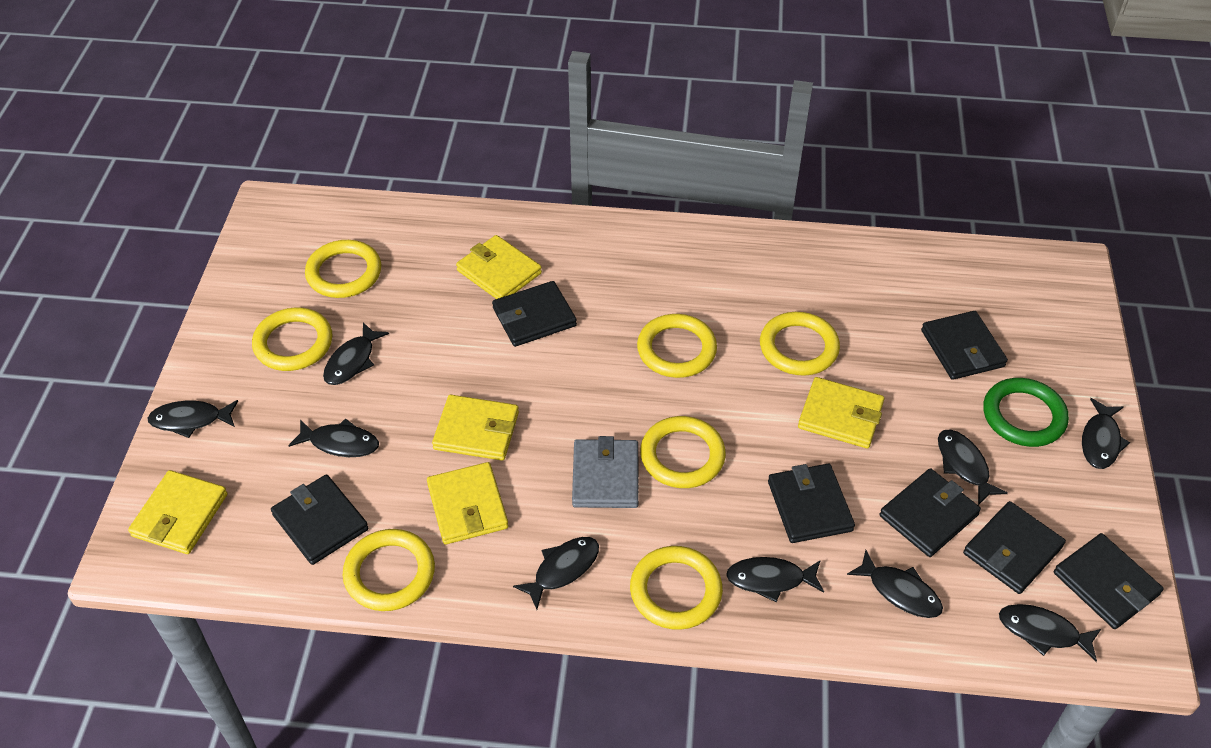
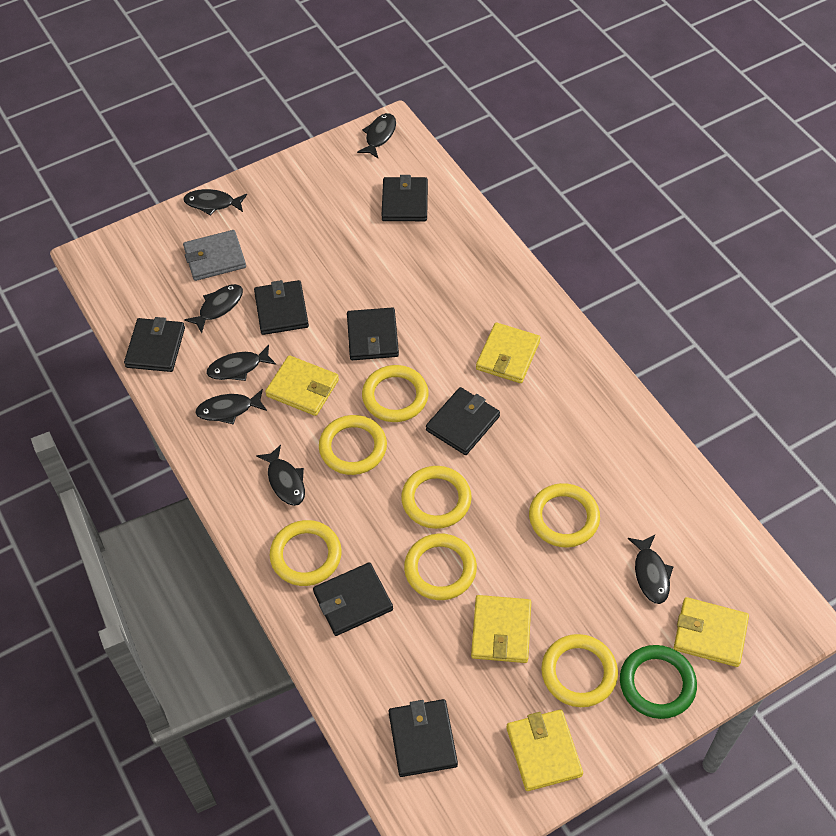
black fish: [147,400,238,438] [288,418,379,457] [323,322,389,385] [513,537,599,610] [726,557,824,602] [847,550,943,618] [938,430,1008,505] [999,604,1101,662] [1082,398,1130,469] = 9 -> [183,189,247,216] [184,284,243,333] [195,389,267,425] [207,345,276,381] [256,445,305,506] [357,113,396,158] [628,535,674,604] = 7

